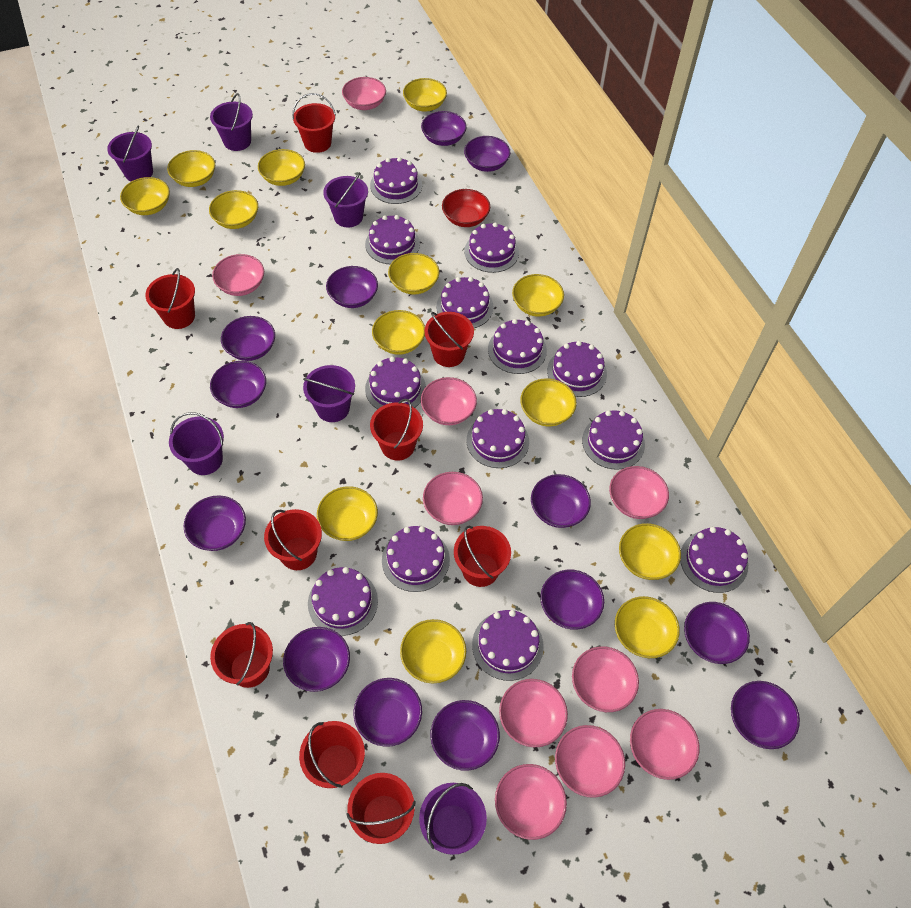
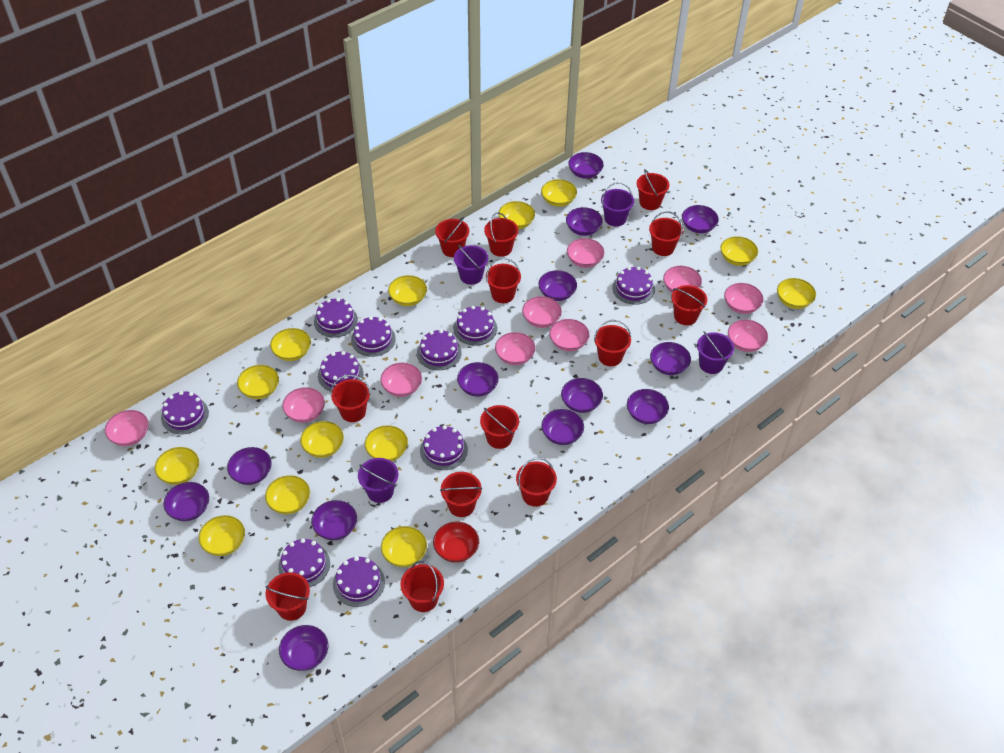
purple bucket: [107,125,153,181] [169,412,224,475] [210,93,253,151] [303,365,355,422] [323,173,368,228] [419,783,487,855] = 6 -> [358,458,398,503] [454,245,488,285] [601,182,634,227] [697,331,734,374] = 4
purple cake: [308,567,378,636] [365,215,420,264] [365,357,426,409] [370,157,422,204] [382,526,450,592] [436,277,494,328] [464,223,519,273] [466,409,529,468] [472,610,544,681] [488,319,547,374] [547,341,607,397] [582,410,645,470] [680,527,748,593] = 13 -> [161,391,209,434] [278,538,330,587] [314,298,358,338] [318,351,363,392] [333,556,385,607] [351,316,396,357] [417,330,461,370] [420,425,468,470] [453,306,497,346] [612,267,655,305] = 10
red bucket: [145,268,195,329] [210,622,273,688] [264,509,322,570] [292,93,336,153] [299,721,365,788] [346,773,416,844] [370,399,423,461] [425,312,474,367] [454,526,511,587] = 9 -> [265,572,310,621] [331,375,371,422] [401,561,444,612] [435,217,469,257] [440,472,482,517] [480,405,519,449] [484,212,518,257] [486,258,521,303] [516,457,557,507] [594,320,631,366] [637,169,669,210] [649,211,683,256] [671,285,707,325] = 13

